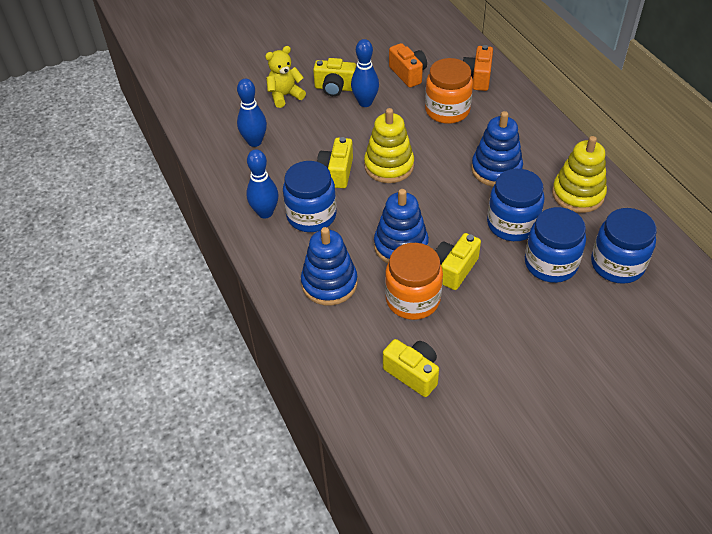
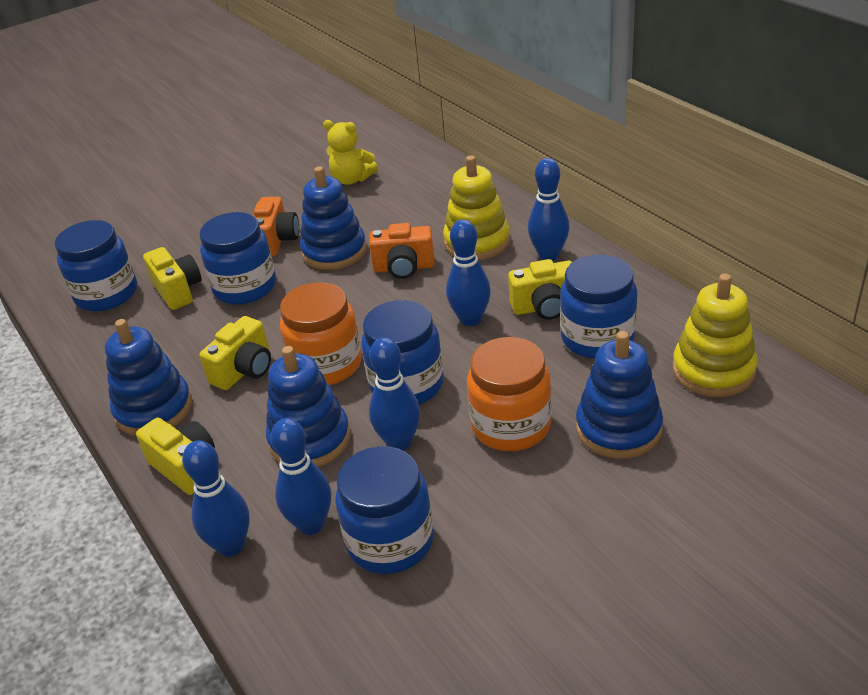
blue bowling pin: [237,79,267,147] [246,149,279,219] [351,39,379,107] = 3 -> [182,440,250,557] [271,418,331,535] [369,337,420,450] [446,219,491,326] [528,158,570,261] = 5
blue jar: [283,161,337,232] [487,169,544,241] [525,207,586,283] [591,208,657,284] = 4 -> [55,220,137,311] [199,212,276,305] [335,446,434,574] [361,300,444,405] [560,254,637,359] = 5
blue stacking toy: [301,227,358,305] [374,189,429,263] [471,111,523,187] = 3 -> [105,319,192,436] [266,346,350,467] [300,166,367,270] [576,331,663,459] = 4

